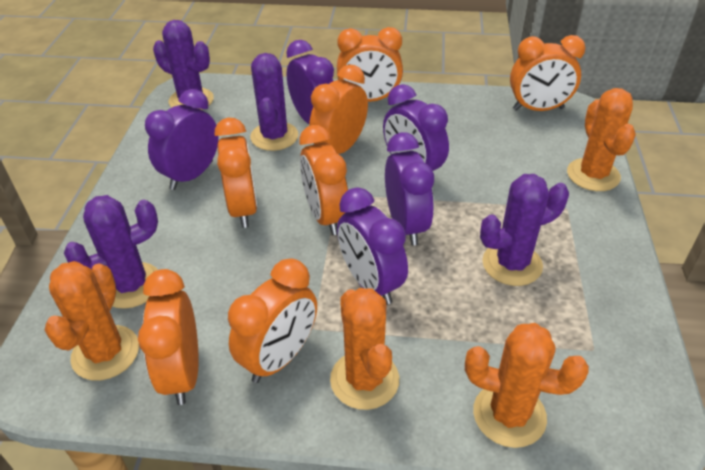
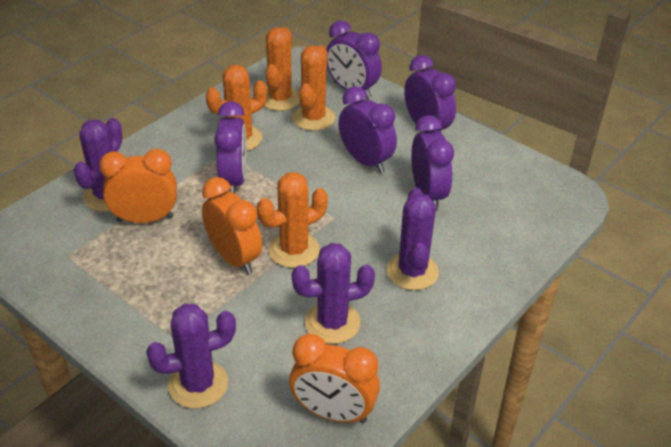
orange clock: [138,269,199,405] [215,118,257,228] [228,258,317,383] [299,125,348,235] [309,65,368,154] [337,27,403,102] [510,35,586,111] = 7 -> [99,149,177,223] [202,177,262,274] [289,334,380,423] = 3

